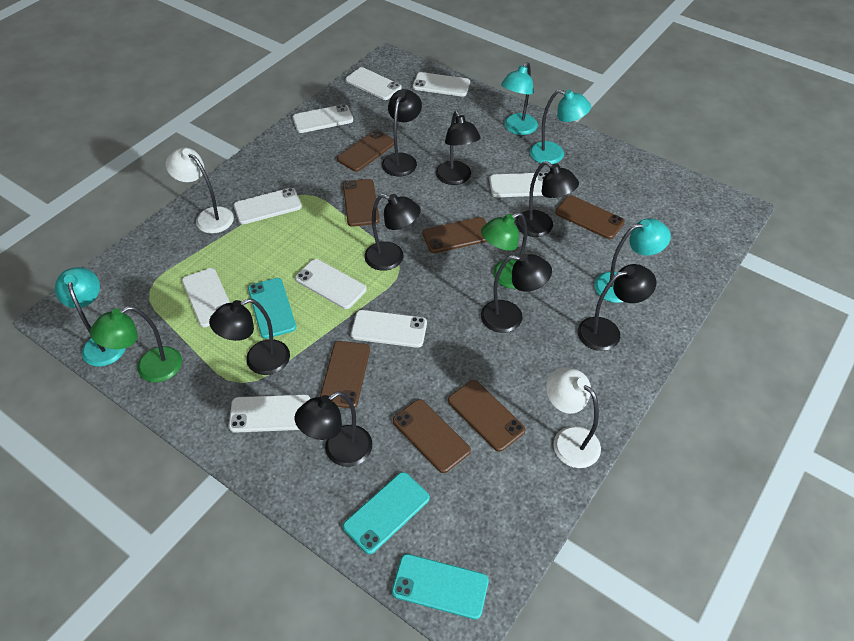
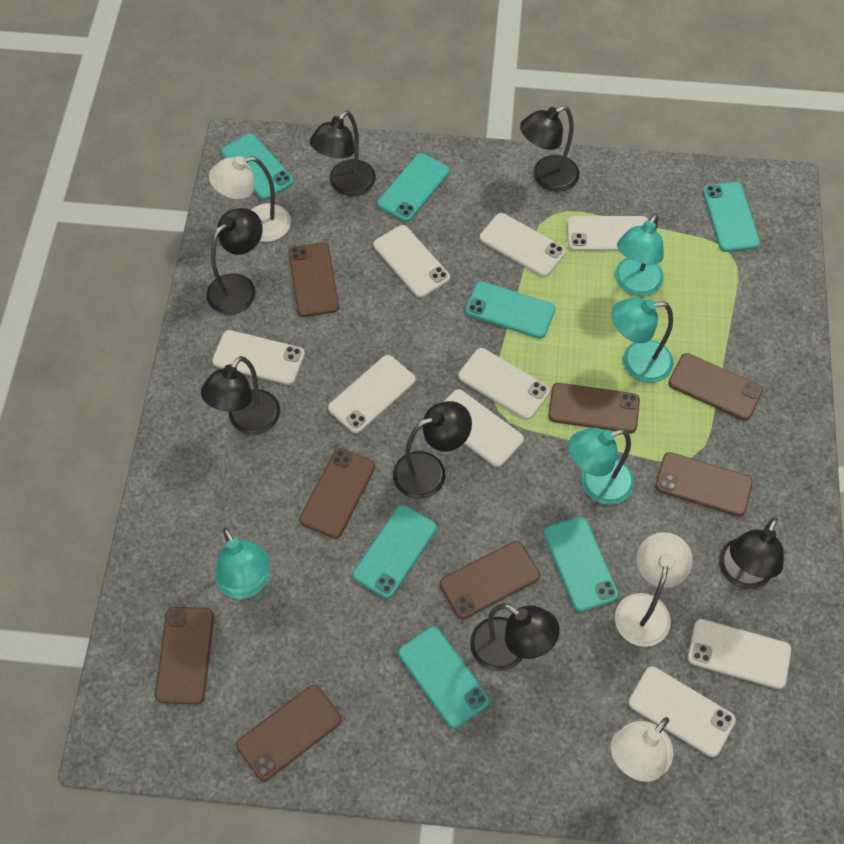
black lamp: [209,298,290,375] [295,391,372,467] [365,194,421,271] [382,89,422,177] [436,111,481,185] [481,253,552,333] [515,161,579,237] [578,264,657,351] = 8 -> [201,356,280,435] [207,208,263,315] [310,111,376,196] [393,401,472,499] [470,604,560,671] [520,105,580,192] [719,517,784,589] = 7
brown phone: [320,341,370,408] [337,130,394,172] [343,179,380,227] [393,399,471,473] [423,217,487,253] [448,380,526,452] [555,195,625,239] = 7 -> [155,607,214,704] [236,685,342,781] [288,242,339,317] [299,448,375,539] [440,541,540,619] [548,383,640,433] [655,452,753,516] [668,353,763,421] = 8
green lamp: [90,306,182,383] [481,212,527,289] = 2 -> none = 0
turquoise phone: [248,278,296,339] [343,472,430,554] [392,554,489,620] = 3 -> [221,133,294,200] [353,505,437,599] [377,153,450,222] [398,627,490,729] [465,281,555,338] [544,516,619,612] [703,182,760,252] = 7
white lamp: [166,147,234,233] [546,367,601,468] = 2 -> [209,156,291,242] [611,717,673,782] [615,532,693,647] = 3

